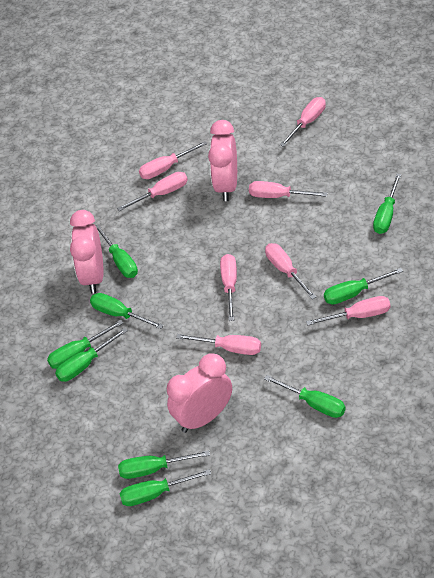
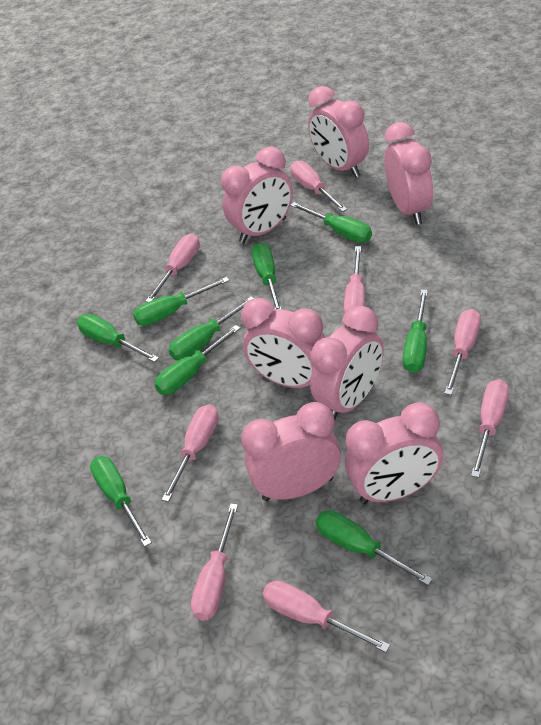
pink clock: [70,210,103,294] [167,353,232,433] [208,120,237,201] = 3 -> [221,146,293,243] [241,298,326,388] [241,402,341,501] [308,86,369,178] [310,306,384,420] [345,402,443,504] [384,122,434,225] = 7

